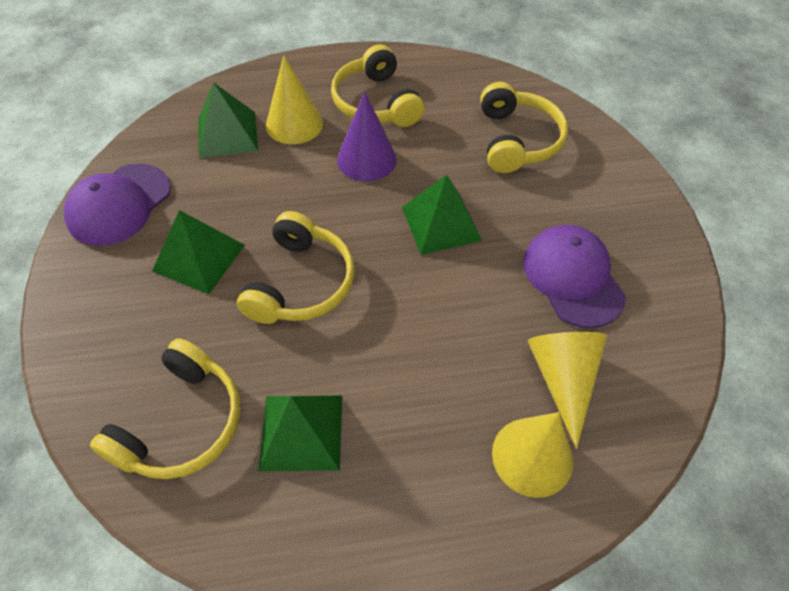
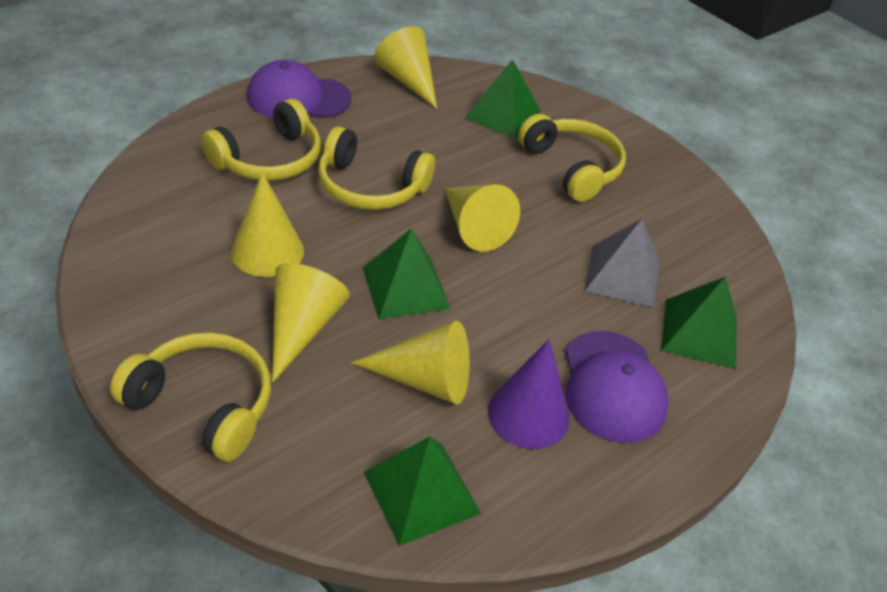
grey pyramid: none = 0 -> [585,219,659,308] = 1
yellow cone: [266,55,323,144] [492,412,573,498] [528,332,607,449] = 3 -> [231,172,304,277] [272,263,350,383] [351,321,470,404] [374,26,437,109] [445,185,520,252] = 5

